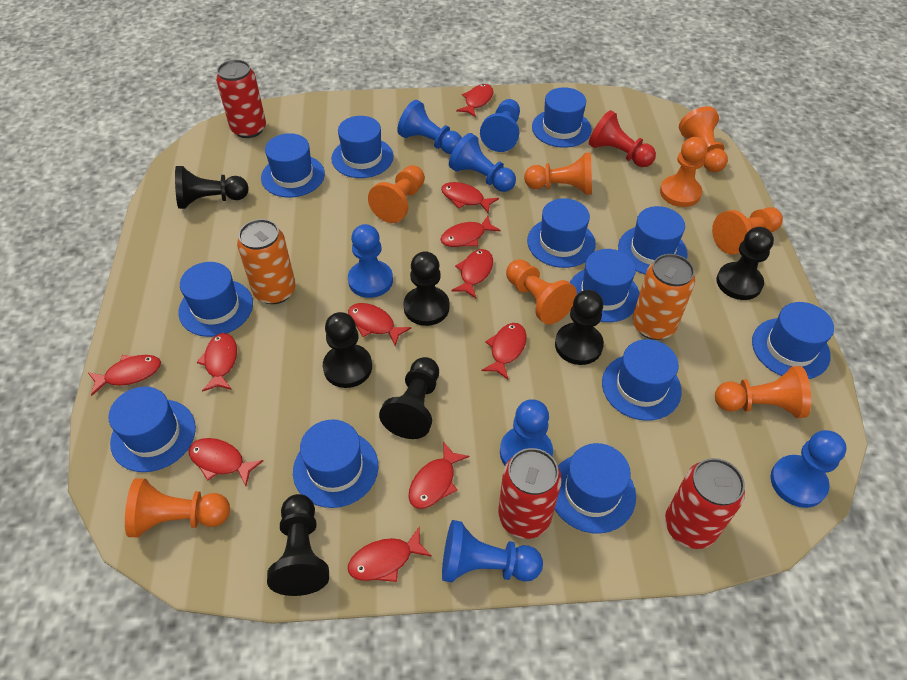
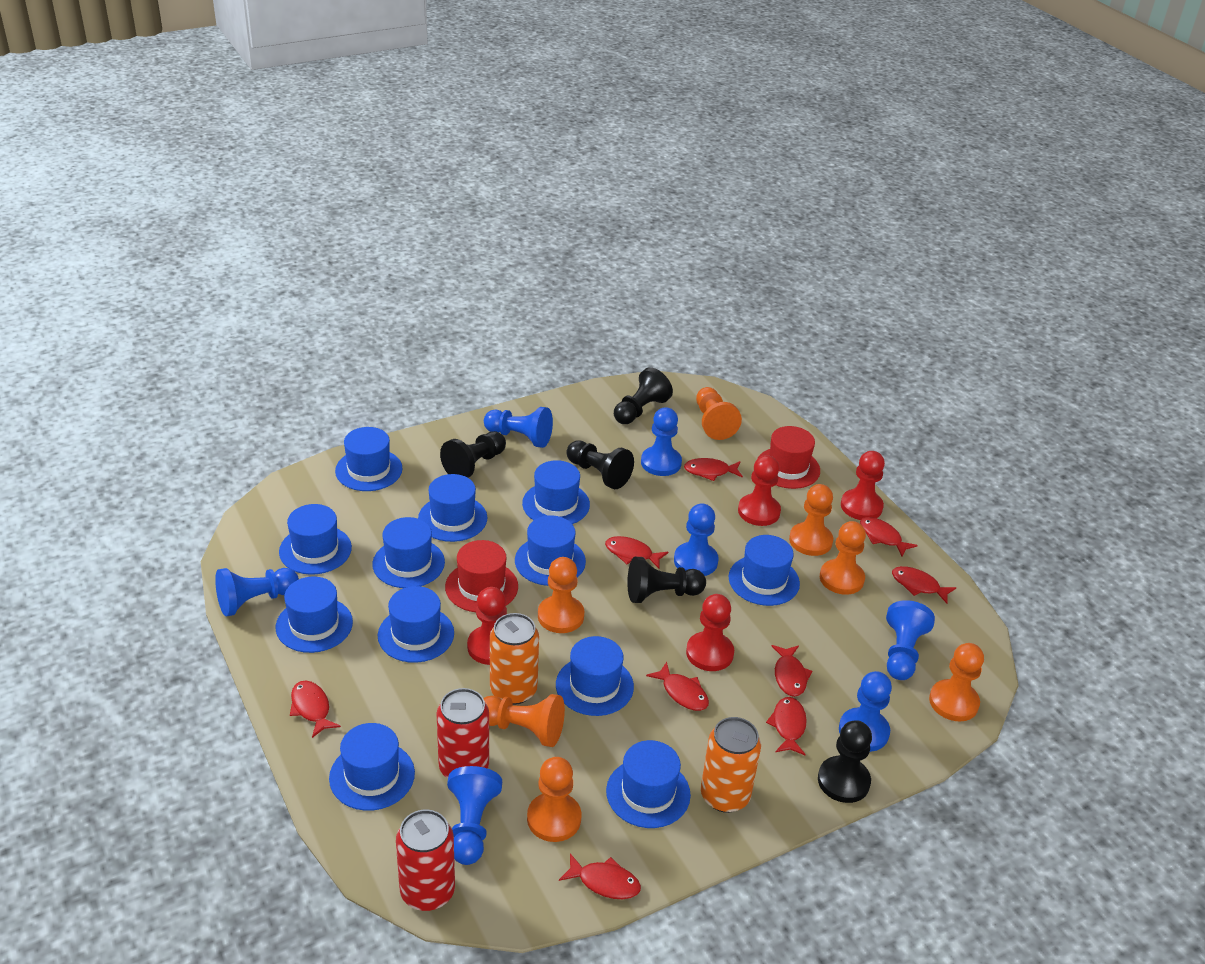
black pawn: [175,166,249,209] [267,494,329,596] [323,312,372,388] [379,357,439,439] [403,251,450,326] [555,290,604,365] [716,227,774,300] = 7 -> [440,431,506,478] [566,440,634,489] [614,367,673,424] [627,557,706,603] [818,720,872,803] = 5
orange pawn: [125,478,230,537] [368,165,425,223] [506,259,577,324] [524,153,592,195] [660,137,707,207] [679,106,728,172] [712,207,783,255] [715,366,811,418] = 8 -> [483,694,565,747] [527,757,581,842] [538,557,584,633] [696,387,742,440] [789,484,833,556] [820,521,866,595] [929,643,984,721] = 7
red can: [216,60,266,138] [498,448,562,539] [665,458,745,549] = 3 -> [396,809,455,911] [436,688,489,778] = 2
red fish: [88,355,161,396] [189,438,263,486] [197,333,237,392] [348,303,411,346] [348,527,432,582] [409,441,469,509] [440,216,501,247] [441,182,499,213] [451,249,493,298] [456,84,493,117] [481,323,527,380] = 11 -> [290,680,341,738] [559,853,641,899] [605,536,668,568] [646,662,709,711] [684,458,743,481] [766,697,807,755] [771,645,812,697] [860,517,918,556] [892,566,956,603] = 9
red hat: none = 0 -> [445,540,518,612] [757,426,820,489] = 2
red pawn: [589,110,656,167] = 1 -> [467,587,507,665] [686,594,734,671] [738,455,781,526] [841,451,885,520] = 4

